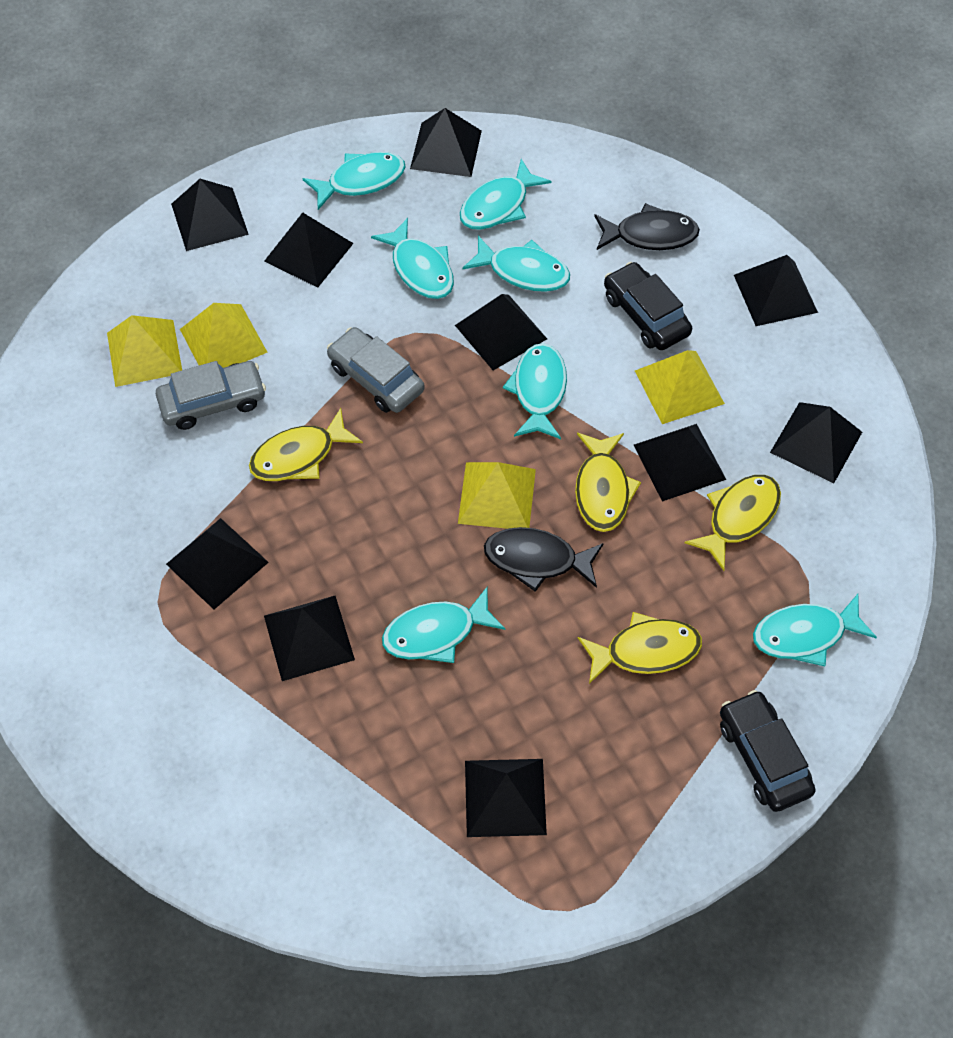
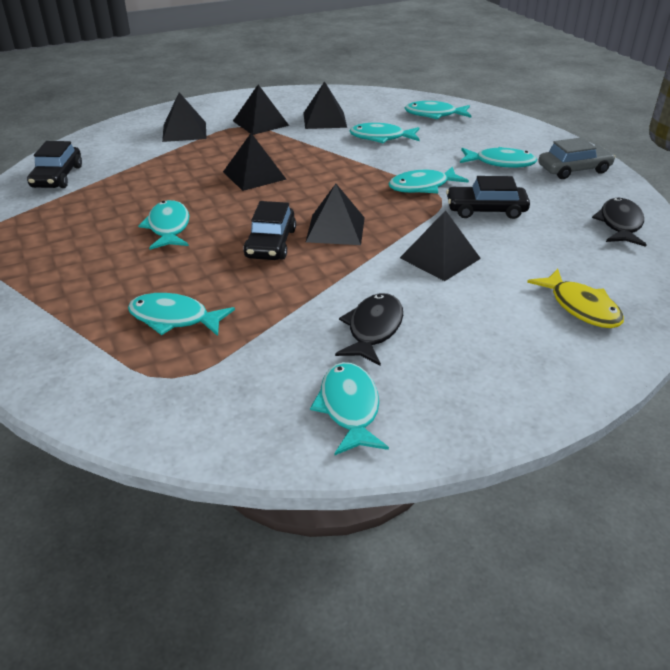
black car: [604,262,692,350] [720,690,816,812] = 2 -> [27,141,82,188] [243,201,296,260] [446,176,530,219] = 3
black pyramid: [166,518,269,609] [171,179,249,251] [264,596,355,681] [265,212,354,288] [410,108,482,177] [455,294,547,370] [465,759,547,837] [634,424,726,502] [734,255,818,326] [770,402,862,483] = 10 -> [162,92,207,142] [223,133,287,191] [233,85,289,135] [303,81,347,129] [306,184,365,245] [400,210,481,281] = 6
grey car: [156,361,266,430] [327,327,425,413] = 2 -> [538,137,615,179] = 1
yellow fish: [249,408,363,481] [575,433,641,532] [578,612,702,684] [685,475,781,571] = 4 -> [527,269,624,328] = 1
yellow pyramid: [107,315,182,387] [180,303,267,368] [458,462,536,529] [635,350,725,424] = 4 -> none = 0

